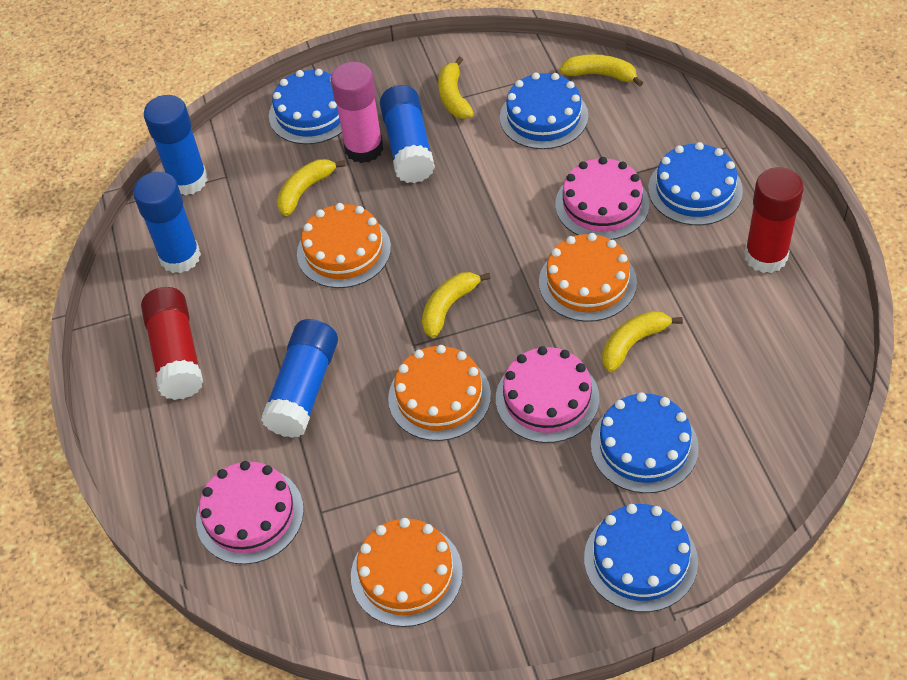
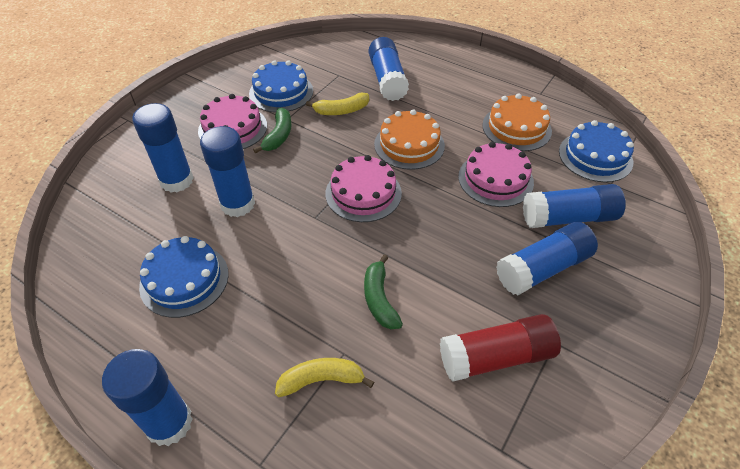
blue cake: [269,69,342,144] [500,72,588,149] [584,504,698,612] [591,392,699,493] [648,142,743,225] = 5 -> [139,236,229,318] [249,60,313,113] [559,120,634,182] = 3
blue glue stick: [133,172,201,273] [144,95,208,196] [261,319,338,438] [380,85,435,183] = 4 -> [102,349,193,446] [132,103,194,193] [200,126,255,217] [369,37,409,101] [496,222,598,295] [523,184,626,228] = 6
green banana: none = 0 -> [253,108,292,154] [364,254,403,329] = 2
orange cake: [297,203,391,288] [351,518,463,627] [388,345,491,441] [539,233,637,322] = 4 -> [374,109,445,170] [482,93,552,151] = 2
pink glue stick: [331,62,383,163] = 1 -> none = 0
red glue stick: [141,287,203,400] [744,167,804,273] = 2 -> [440,314,561,382] = 1
yellow banana: [277,159,346,216] [422,272,491,338] [438,57,474,119] [560,54,643,87] [602,311,683,372] = 5 -> [275,358,374,397] [306,93,369,115] = 2

